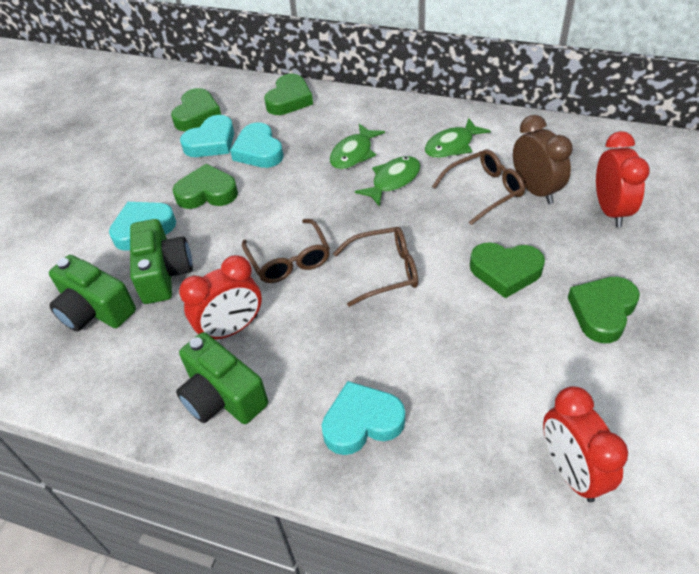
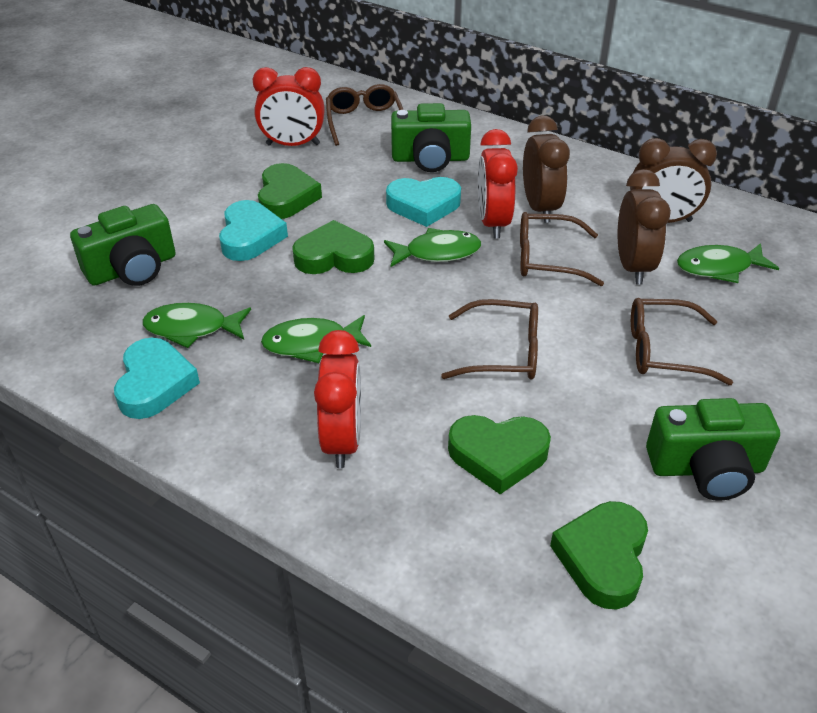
brown clock: [513,115,573,204] = 1 -> [523,115,570,223] [618,169,671,284] [630,138,717,223] = 3
brown glasses: [242,219,330,283] [333,227,418,307] [432,149,525,225] = 3 -> [326,84,403,146] [441,299,538,379] [520,212,604,286] [631,298,733,385] = 4
green fish: [330,124,385,169] [355,156,421,207] [425,118,491,158] = 3 -> [142,303,251,348] [261,315,371,363] [384,228,481,267] [677,243,779,283] = 4
green heart: [171,88,221,131] [173,164,238,209] [264,73,313,115] [470,242,545,298] [568,277,640,343] = 5 -> [258,163,322,219] [292,220,375,274] [448,415,551,494] [550,501,648,610] = 4
turquoise heart: [109,202,176,251] [180,115,234,157] [230,123,284,168] [322,381,405,455] = 4 -> [114,338,200,419] [219,200,288,261] [386,177,461,227] = 3

